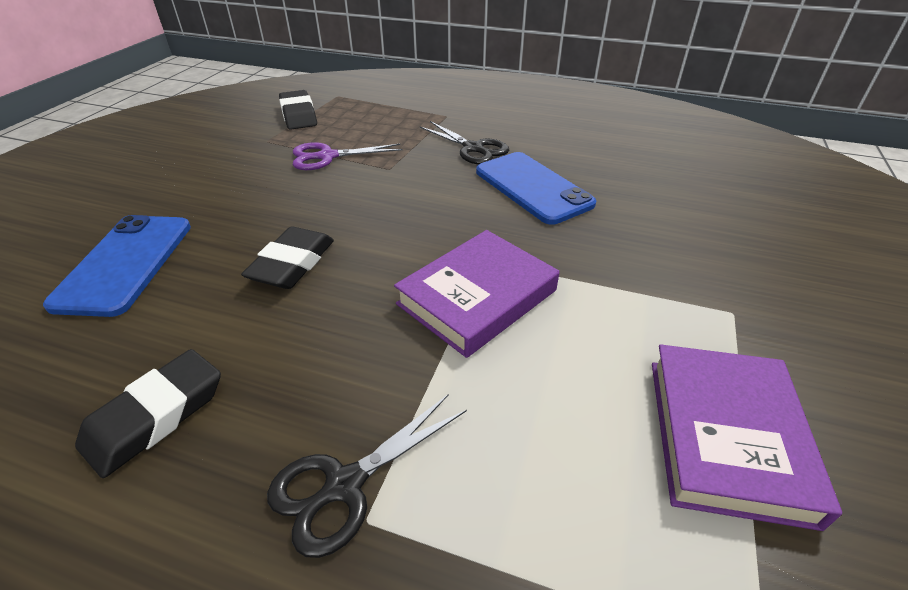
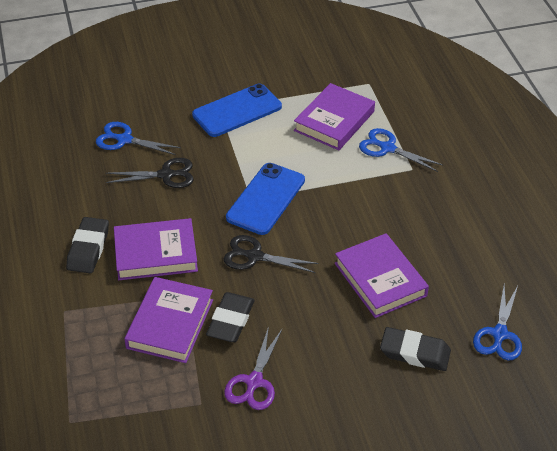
blue scissors: none = 0 -> [96,122,181,155] [359,128,443,172] [473,285,522,360] = 3
purple book: [394,230,559,358] [652,344,842,531] = 2 -> [114,218,198,280] [124,277,213,363] [294,83,375,150] [335,233,429,318] = 4

